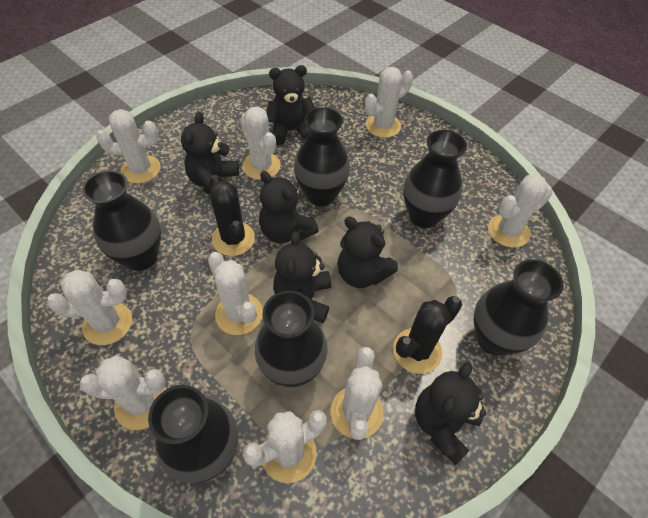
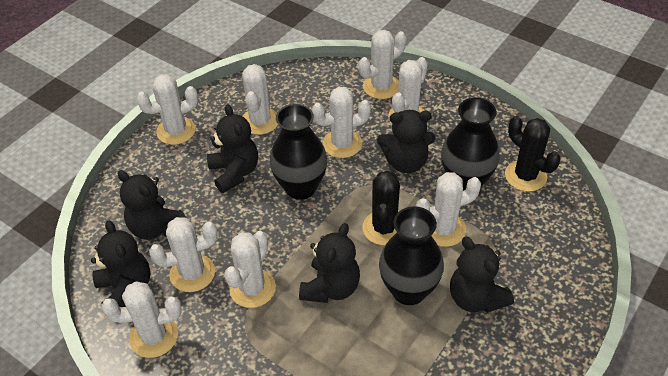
black vase: [82,170,161,271] [148,385,238,483] [255,291,327,387] [294,108,350,206] [403,130,467,228] [474,259,564,356] = 6 -> [270,104,327,200] [379,206,444,305] [441,98,499,191] = 3

